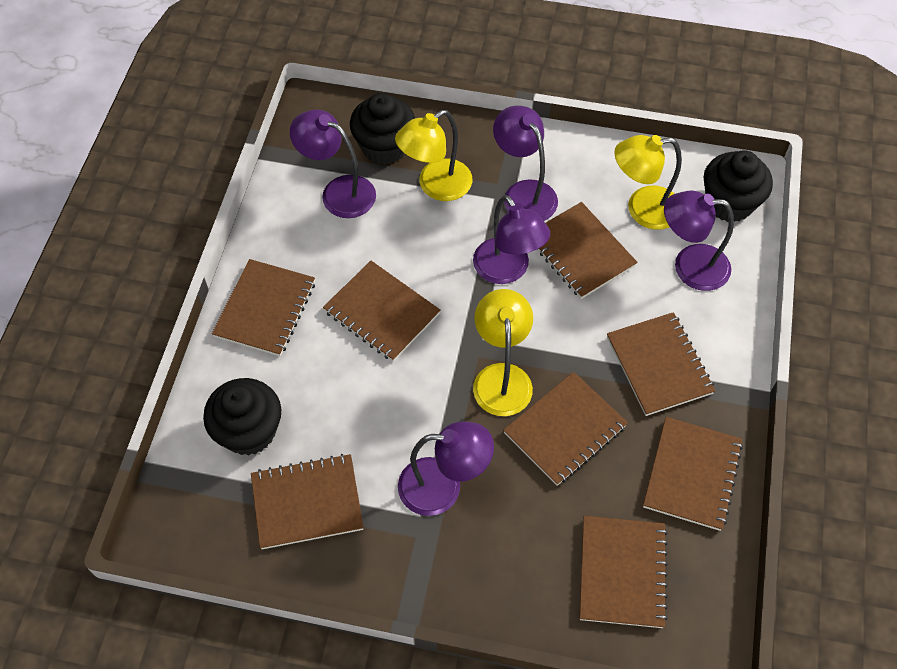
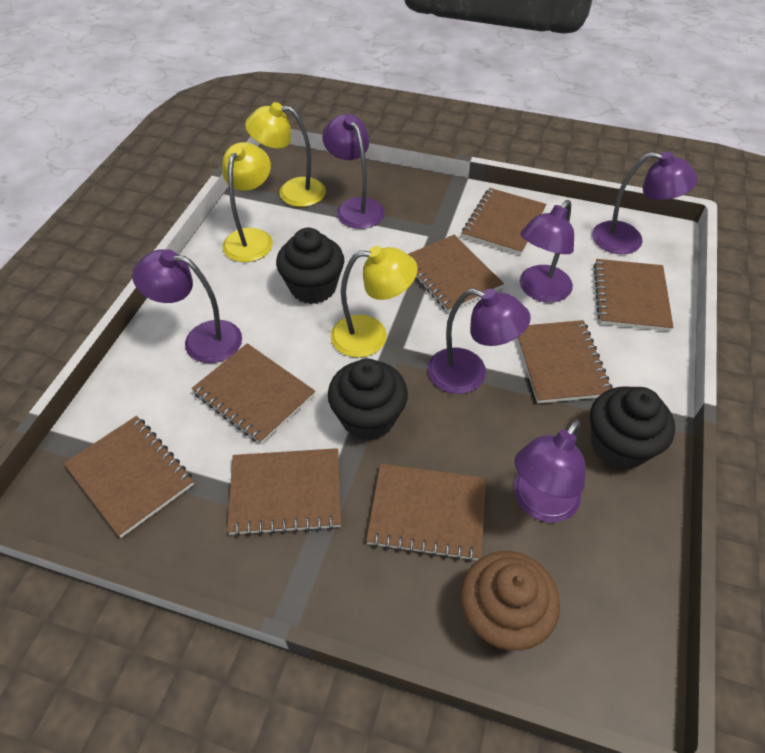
brown cupcake: none = 0 -> [460,551,560,651] = 1
purple lamp: [290,109,376,218] [398,422,494,516] [473,195,550,284] [493,106,558,221] [664,191,734,291] = 5 -> [132,249,242,363] [322,114,385,229] [428,288,531,394] [513,419,586,523] [520,200,574,303] [592,152,698,254] = 6

